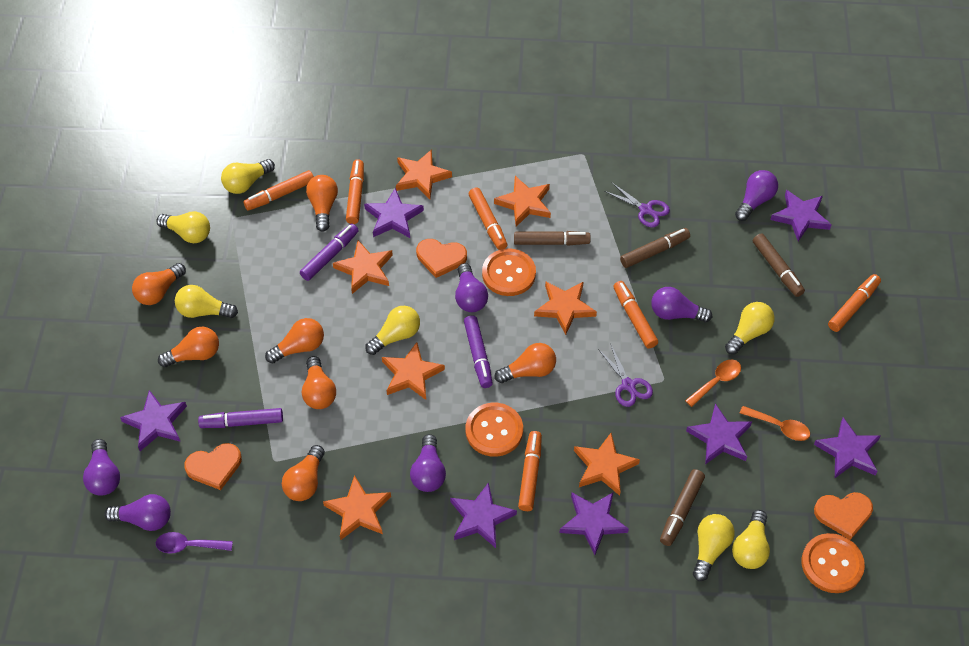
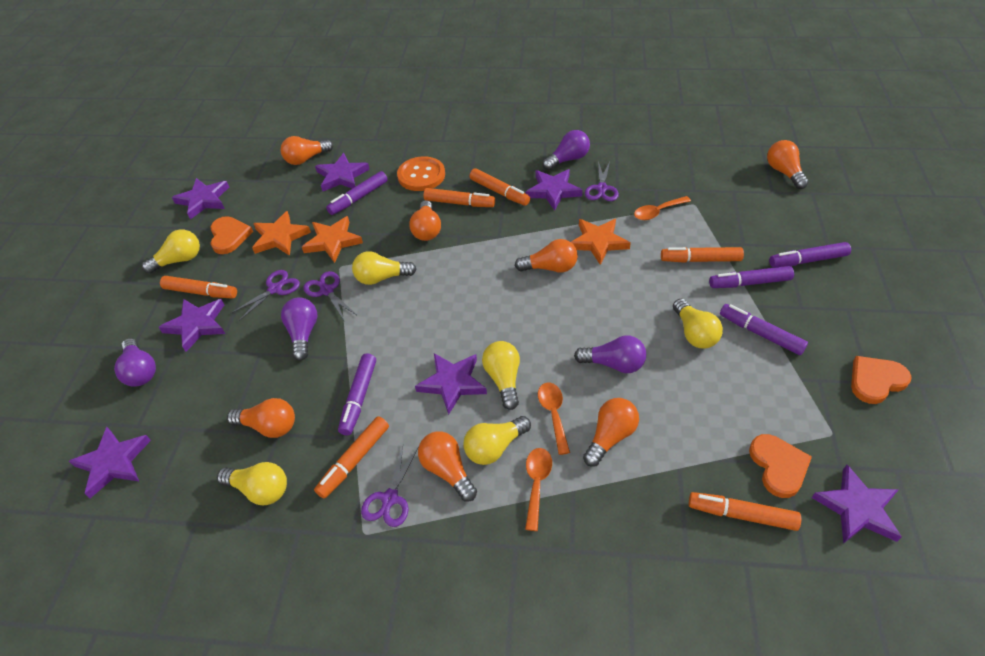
brown marker: [514,231,591,246] [620,228,690,268] [660,469,705,546] [753,233,805,297] = 4 -> none = 0
orange button: [466,403,523,457] [482,248,536,296] [801,533,865,593] = 3 -> [397,157,445,191] = 1
orange spoon: [685,360,741,407] [740,406,810,441] = 2 -> [525,448,552,531] [538,383,570,455] [634,196,691,220] = 3
orange star: [323,475,391,540] [333,240,393,294] [382,342,445,400] [396,149,452,199] [494,176,551,227] [534,281,597,335] [574,433,640,496] = 7 -> [252,211,311,256] [302,216,363,263] [571,219,631,265] = 3
purple light bulb: [83,439,120,496] [104,494,171,531] [410,434,446,492] [455,263,488,312] [651,287,712,322] [735,170,778,221] = 6 -> [114,338,156,386] [281,297,317,361] [542,130,590,170] [574,335,646,373] = 4
purple marker: [198,408,283,428] [300,223,359,281] [464,315,493,388] = 3 -> [326,171,388,215] [338,354,376,436] [709,266,794,288] [720,304,808,355] [769,242,851,267] = 5
purple scissors: [598,343,653,407] [604,183,670,227] = 2 -> [230,270,300,321] [303,271,357,322] [361,445,419,527] [585,161,619,201] = 4
purple spoon: [156,532,233,554] = 1 -> none = 0
yellow light bulb: [157,211,210,243] [175,285,238,318] [221,159,275,194] [365,306,420,355] [693,514,735,581] [725,302,775,355] [732,510,770,569] = 7 -> [142,229,200,274] [217,462,287,505] [352,251,416,285] [463,416,531,465] [482,341,520,410] [673,299,723,348] = 6

